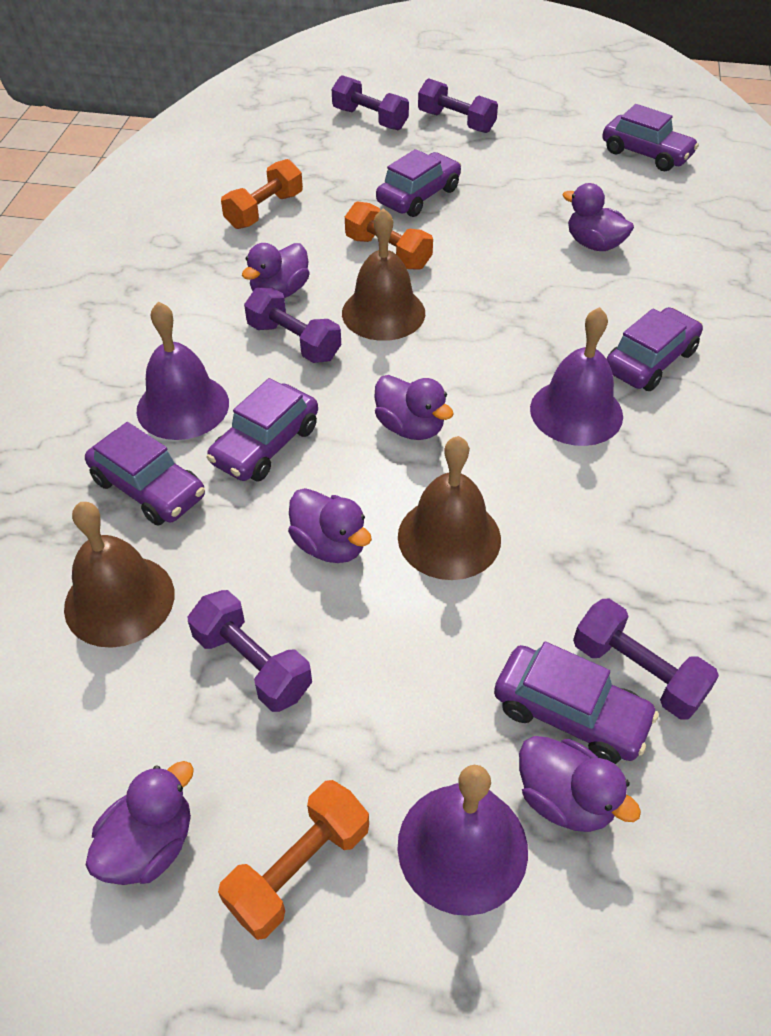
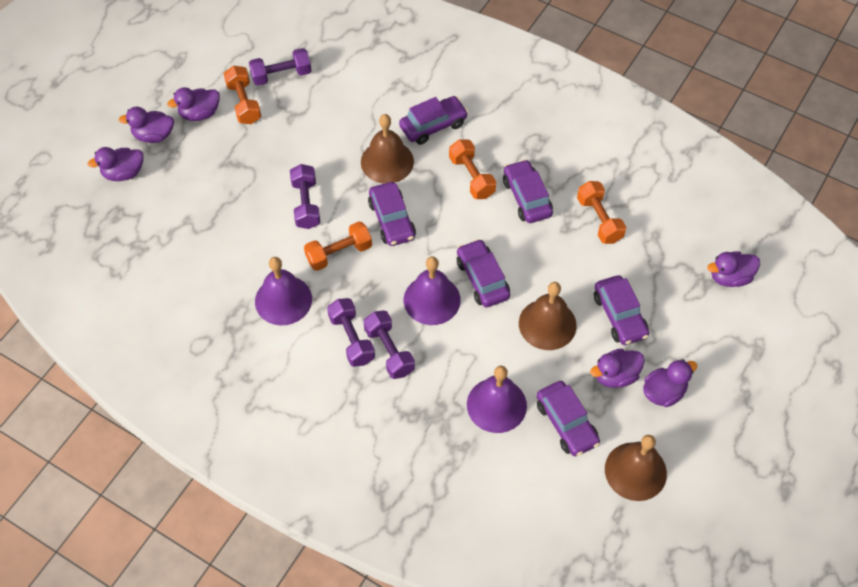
orange dumbbell: [218,780,369,940] [221,159,303,229] [345,201,433,270] = 3 -> [223,66,261,124] [304,221,372,271] [449,139,496,199] [577,181,626,244] = 4
purple dumbbell: [188,590,312,712] [244,288,341,363] [332,75,409,130] [418,78,498,133] [573,599,719,720] = 5 -> [249,48,312,86] [290,164,320,229] [327,298,375,367] [363,310,415,379] = 4

